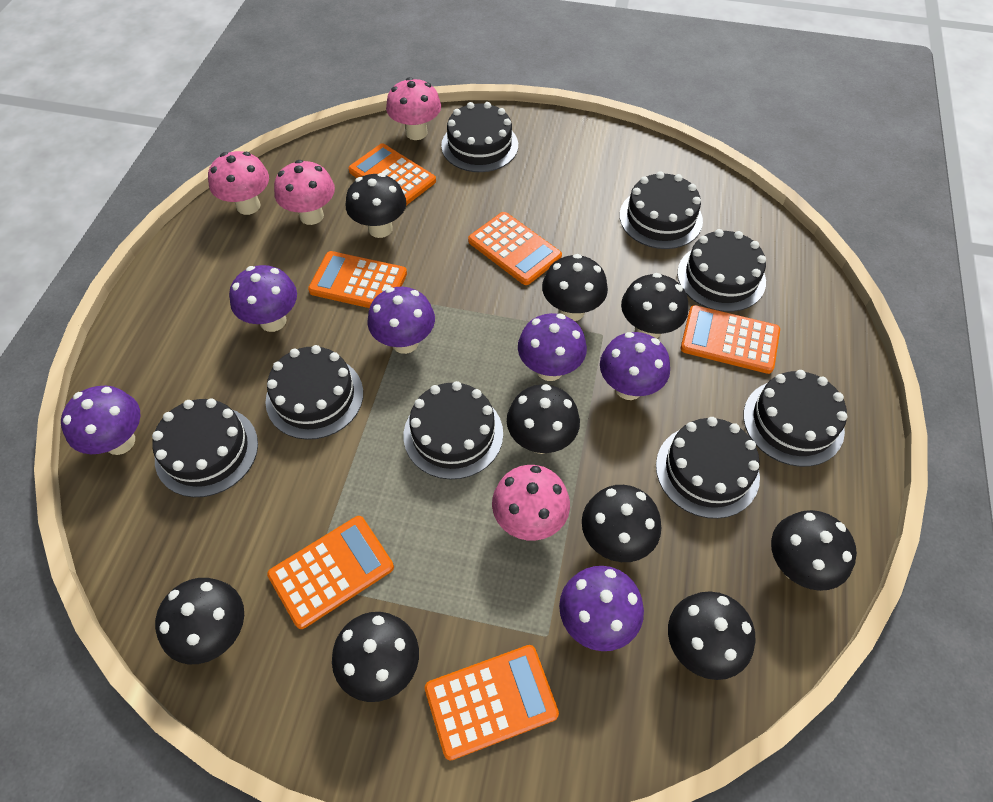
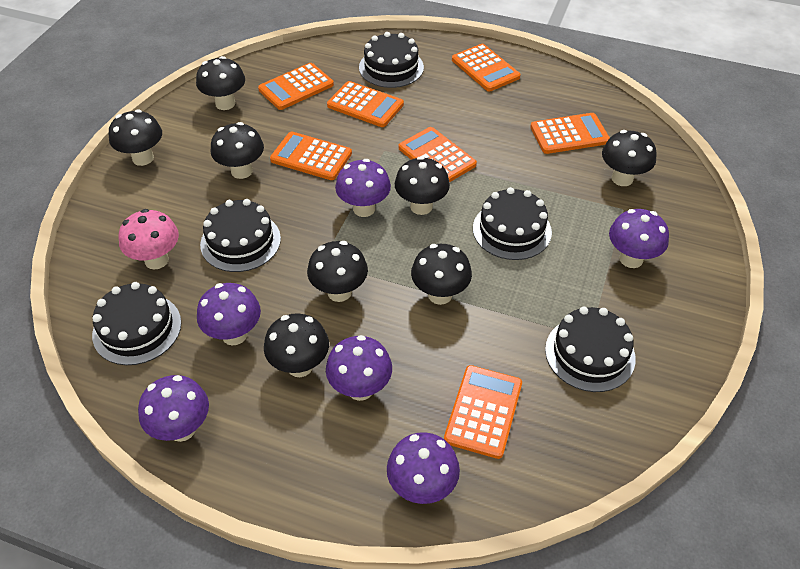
black cake: [152,398,258,497] [266,345,363,440] [404,381,503,479] [441,102,518,172] [619,171,703,249] [656,417,760,519] [677,229,766,312] [743,370,847,467] = 8 -> [92,282,181,365] [200,199,281,272] [359,32,424,88] [473,187,552,260] [545,306,636,392] = 5
black mushroom: [155,578,244,664] [332,612,419,702] [346,173,406,238] [507,384,580,454] [542,254,608,321] [582,485,661,562] [621,273,688,339] [668,592,756,680] [771,510,857,591] = 9 -> [109,109,162,166] [196,56,245,110] [211,122,264,179] [264,313,329,377] [307,241,368,302] [395,156,450,215] [411,244,472,305] [602,130,657,186] = 8
orange calculator: [267,516,394,629] [308,251,407,308] [348,143,436,205] [425,645,559,761] [468,212,562,285] [680,305,780,374] = 6 -> [258,63,334,110] [270,131,352,180] [327,81,404,127] [399,127,477,182] [444,365,522,459] [452,44,521,91] [531,113,610,154] = 7
pink mushroom: [208,151,269,215] [274,160,335,225] [386,77,441,140] [492,465,570,541] = 4 -> [119,209,179,270] = 1

